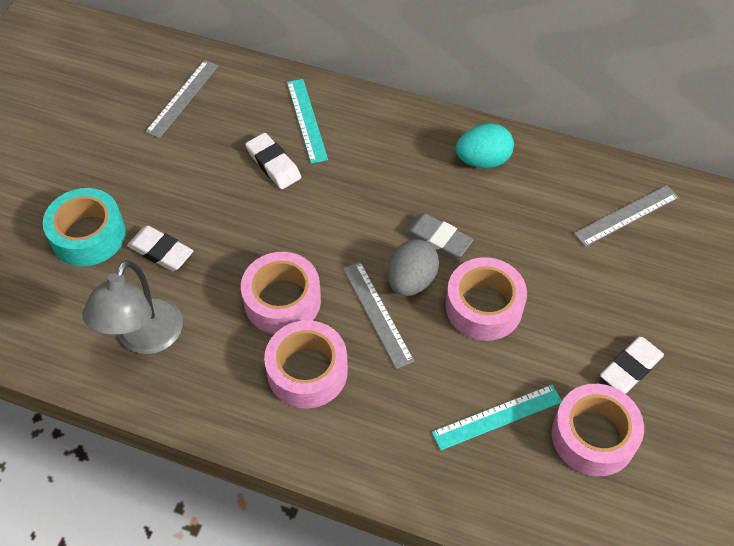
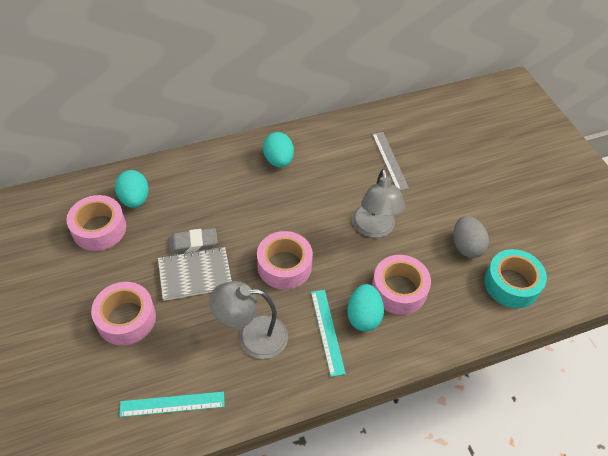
grey lamp: [82,260,183,354] = 1 -> [209,281,288,359] [352,169,406,238] = 2
grey notebook: none = 0 -> [158,246,232,301] = 1
grey ruler: [145,60,219,139] [343,262,414,369] [574,185,679,247] = 3 -> [372,132,409,191] = 1
turquoise egg: [456,123,514,168] = 1 -> [115,170,149,208] [263,132,294,168] [347,284,384,332] = 3
white eraser: [127,226,193,271] [245,133,301,189] [600,337,664,394] = 3 -> none = 0

